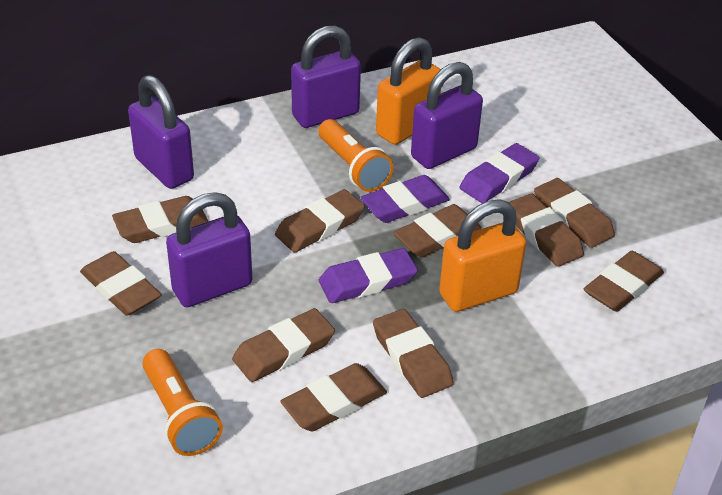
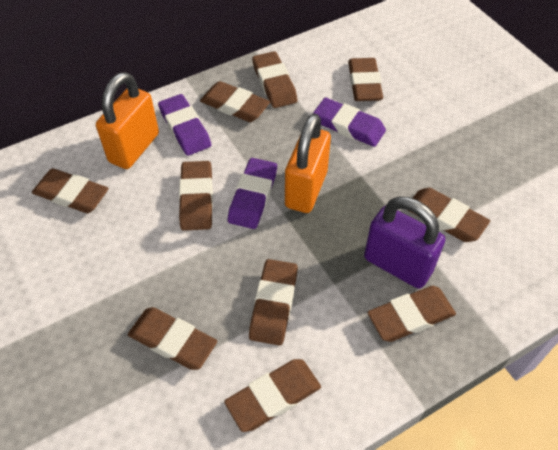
orange flashlight: [142,349,223,456] [318,119,393,192] = 2 -> none = 0
purple padlock: [128,75,194,189] [166,192,252,307] [291,26,361,128] [411,62,483,169] = 4 -> [364,197,445,289] = 1

